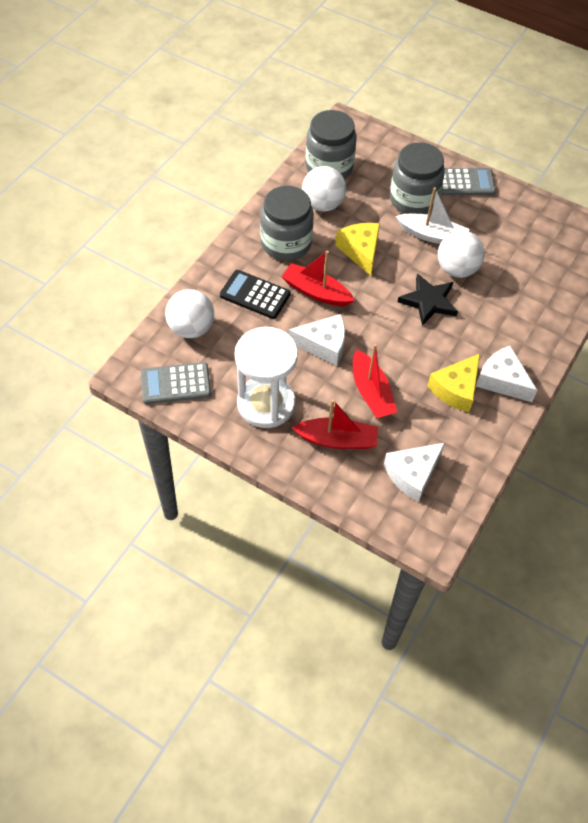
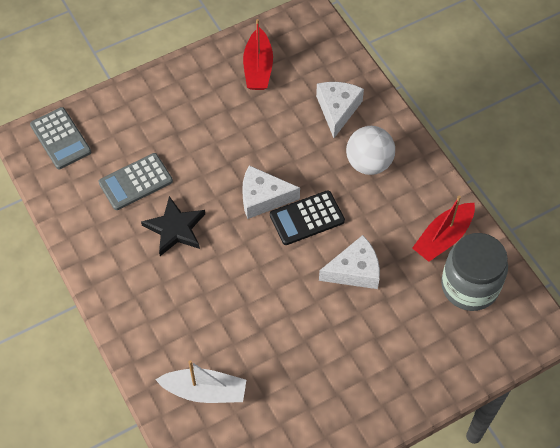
grey jar: [260,186,314,261] [306,110,357,179] [390,142,445,214] = 3 -> [441,233,508,311] = 1
red boat: [281,251,355,306] [292,399,378,449] [353,344,397,418] = 3 -> [243,19,273,90] [412,196,475,262] = 2
white ball: [165,289,214,338] [302,166,346,211] [438,231,485,278] = 3 -> [346,126,395,175] = 1
white hourglass: [235,327,298,428] = 1 -> none = 0
yellow cheese: [335,223,380,276] [428,354,480,412] = 2 -> none = 0

